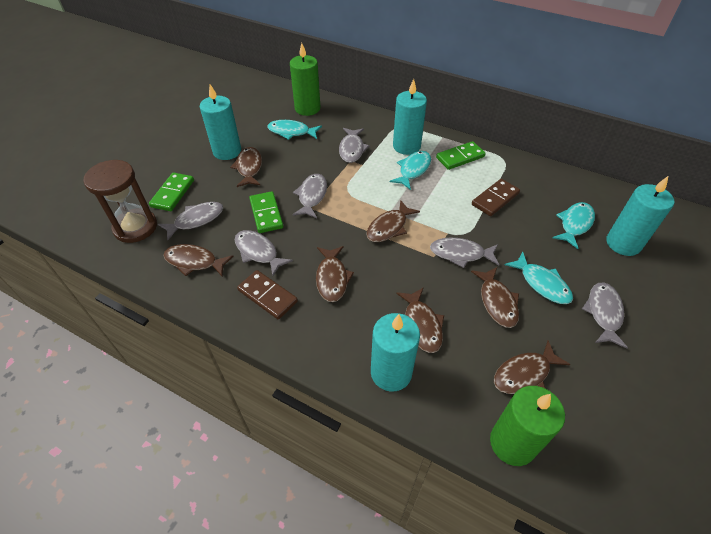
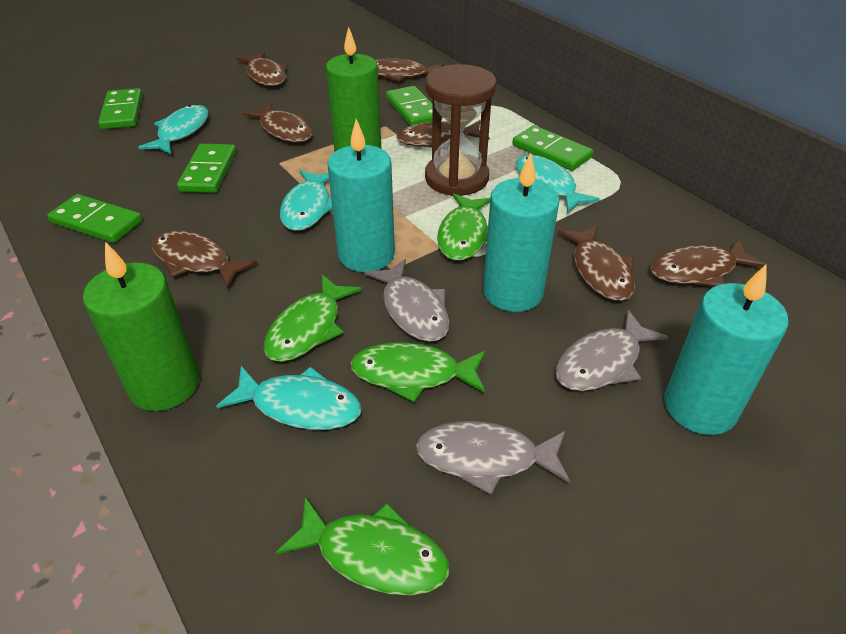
brown domino: [237,270,298,319] [472,179,520,216] = 2 -> none = 0
green domino: [149,172,194,211] [249,191,283,233] [436,141,486,170] = 3 -> [47,194,142,243] [98,88,143,129] [177,144,236,193] [386,86,442,126] [513,125,593,171] = 5
green fish: none = 0 -> [264,274,362,362] [276,497,449,595] [350,342,486,402] [437,193,490,261] = 4
grey fish: [158,202,223,240] [235,230,293,276] [293,174,327,218] [339,128,369,163] [430,238,499,268] [582,283,628,349] = 6 -> [364,259,449,342] [416,421,570,495] [556,310,668,391] = 3
turquoise candle: [200,84,241,160] [371,313,420,392] [393,79,427,155] [607,176,674,256] = 4 -> [327,119,395,272] [483,153,559,312] [664,264,789,435] = 3

